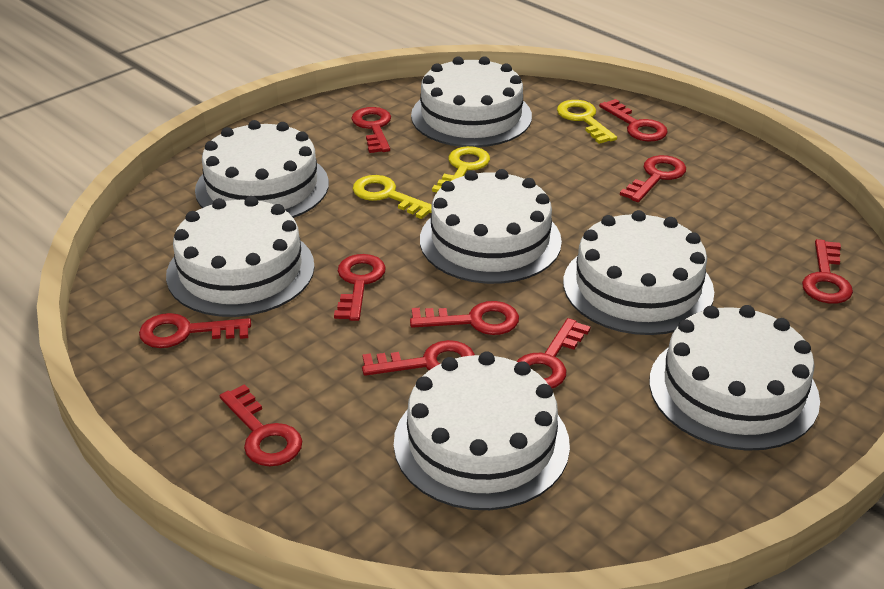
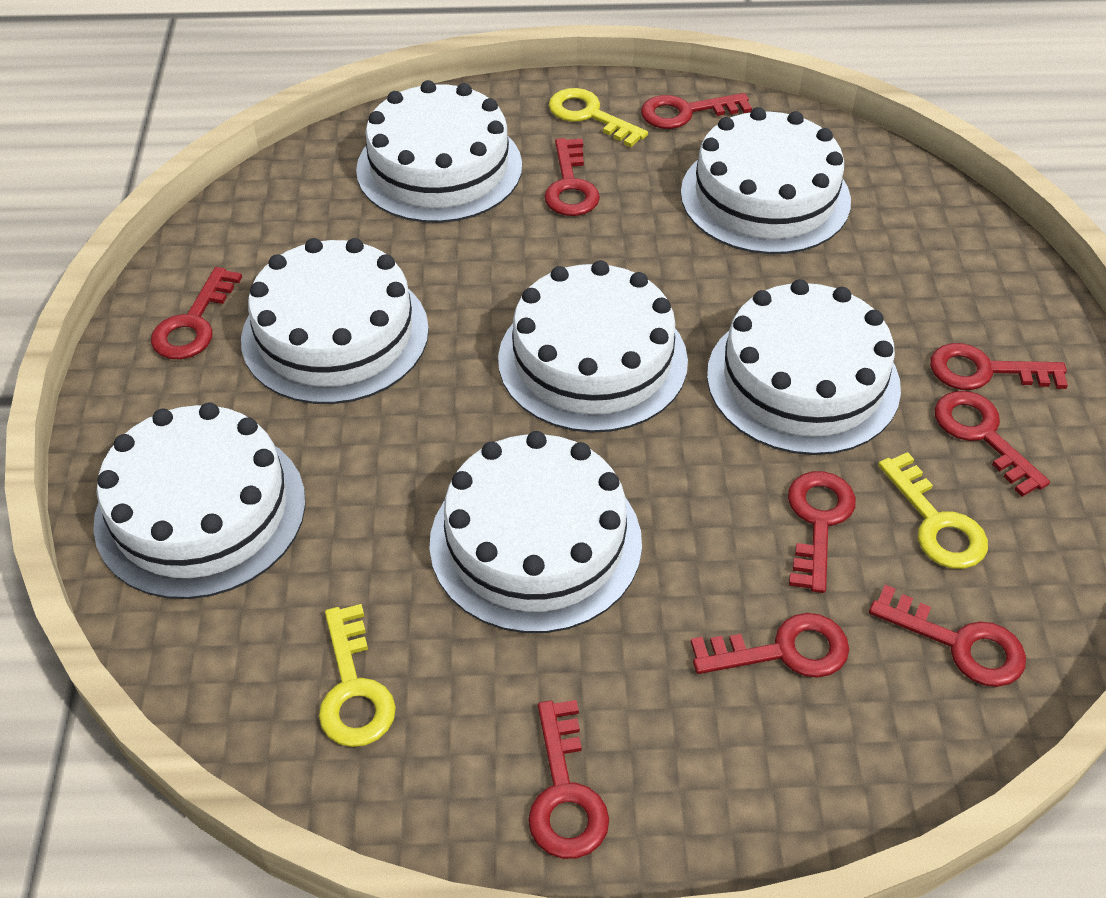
red key: [139,313,251,348] [220,384,302,466] [334,254,386,321] [351,107,391,153] [362,340,475,376] [410,301,519,335] [517,318,591,388] [599,99,668,142] [620,155,686,202] [802,239,853,304] = 10 -> [151,267,242,360] [528,700,609,859] [544,138,600,216] [641,93,752,129] [691,613,849,678] [788,471,856,593] [869,585,1026,687] [930,343,1068,390] [934,391,1050,497] = 9

